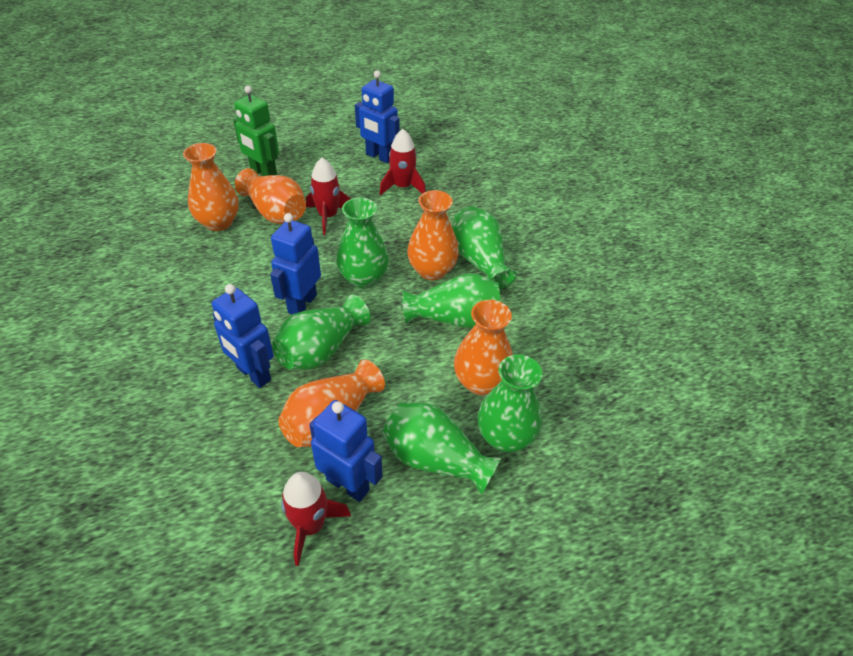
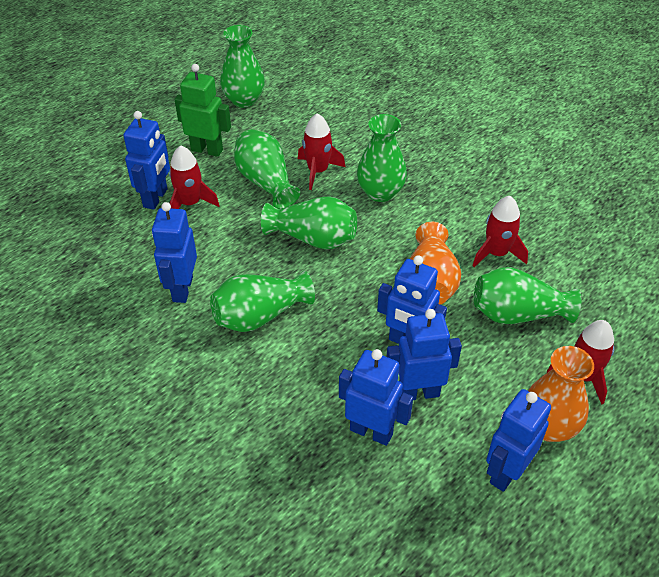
blue robot: [212,284,274,388] [270,213,321,315] [309,400,382,502] [355,70,400,163] = 4 -> [123,111,170,210] [152,202,197,303] [339,349,413,446] [377,255,447,344] [386,309,462,400] [486,389,551,492] = 6
orange vase: [183,143,239,231] [235,168,306,224] [278,359,385,447] [407,190,459,280] [454,300,513,395] = 5 -> [410,222,461,305] [528,346,594,442] = 2
red rocket: [281,472,351,566] [306,158,351,235] [379,129,426,195] = 3 -> [169,145,220,209] [298,113,345,190] [472,196,528,267] [547,320,614,405] = 4

